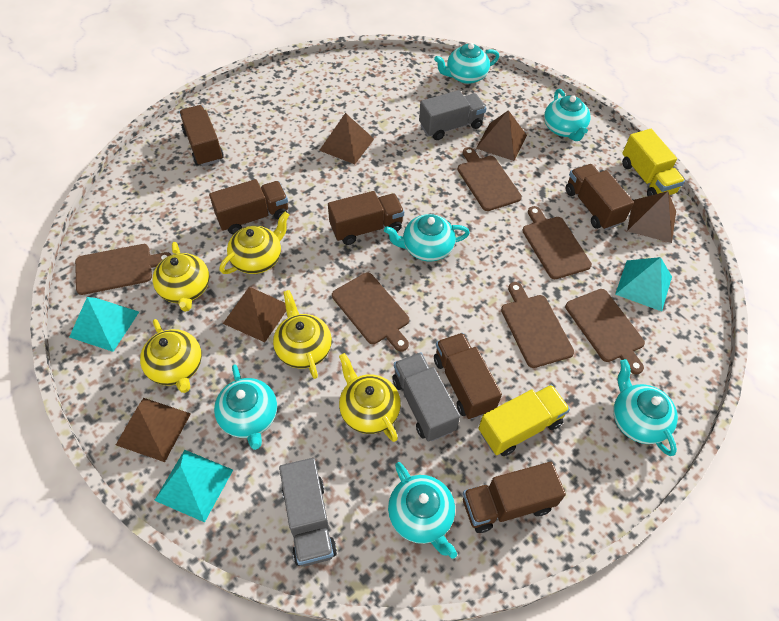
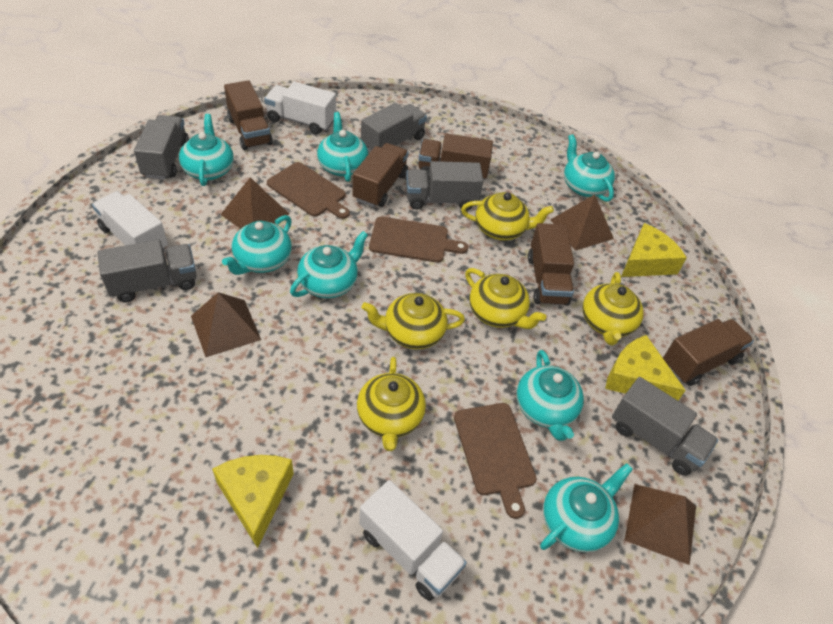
brown cutting board: [75,244,171,295] [332,273,409,352] [458,147,522,211] [501,282,574,368] [522,206,592,279] [565,289,645,374] = 6 -> [267,162,350,219] [369,216,468,263] [454,403,537,519] = 3
brown pyramid: [116,398,191,462] [223,287,286,342] [319,113,374,164] [476,110,527,161] [627,191,676,243] = 5 -> [191,292,261,357] [220,177,289,229] [550,194,614,251] [625,484,696,565] = 4
brown truck: [179,105,224,166] [209,179,288,234] [328,191,404,245] [434,333,502,419] [463,462,566,533] [566,164,634,230] = 6 -> [224,80,273,150] [353,143,409,207] [418,133,493,180] [528,223,574,306] [663,319,754,386] = 5
grey truck: [279,458,337,567] [392,352,460,442] [419,90,487,140] = 3 -> [97,239,197,302] [134,115,189,179] [361,103,427,152] [406,161,483,210] [612,377,718,476] = 5
turquoise pyramid: [70,297,139,352] [154,450,233,522] [615,257,672,311] = 3 -> none = 0
turquoise teapot: [214,364,277,450] [384,214,470,261] [388,462,457,559] [434,43,499,84] [544,89,591,141] [613,359,678,456] = 6 -> [179,114,234,186] [222,215,292,275] [290,231,368,298] [317,112,368,182] [516,350,584,441] [540,463,633,552] [564,134,615,202] = 7
white truck: none = 0 -> [92,191,168,251] [264,82,336,134] [359,480,467,601] = 3
yellow cheese: none = 0 -> [212,455,294,548] [605,335,686,400] [621,223,687,277] = 3
yellow truck: [479,385,570,456] [622,129,685,196] = 2 -> none = 0

